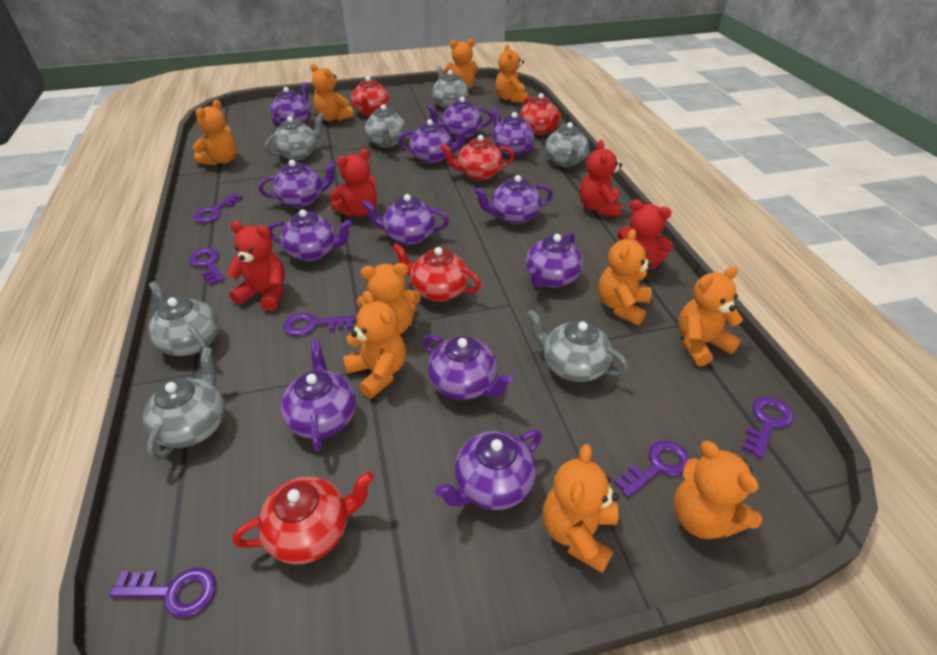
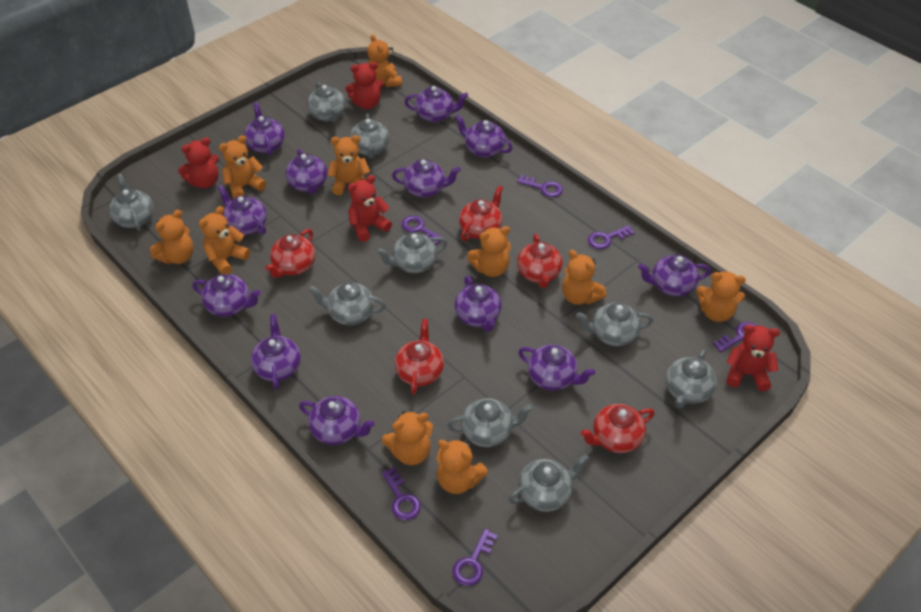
grey teapot: [143,347,225,461] [148,281,219,356] [265,113,324,160] [365,104,406,147] [432,66,469,109] [527,309,628,382] [545,122,589,167] = 7 -> [109,173,154,231] [307,82,346,122] [308,283,386,325] [350,113,390,158] [376,232,447,273] [447,398,533,447] [508,454,589,512] [576,303,653,346] [666,349,717,408] = 9

